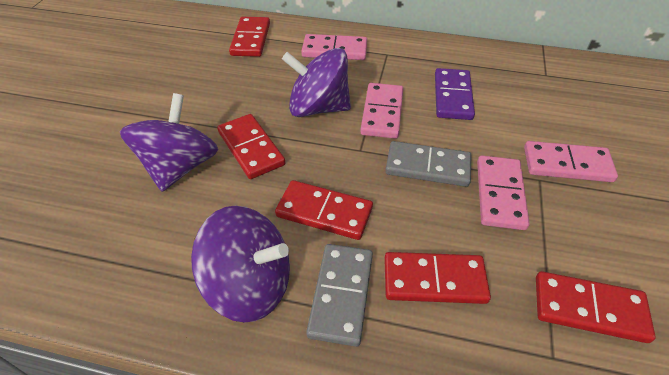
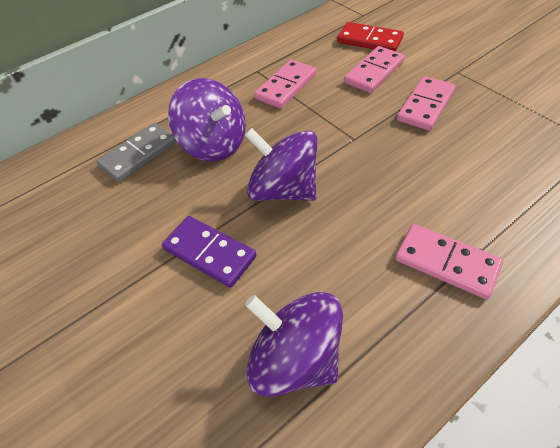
grey domino: [306,244,373,347] [385,141,472,187] = 2 -> [97,123,177,182] = 1
red domino: [217,114,285,179] [229,17,270,57] [275,180,373,240] [384,252,491,304] [536,271,656,343] = 5 -> [337,22,404,52] = 1

